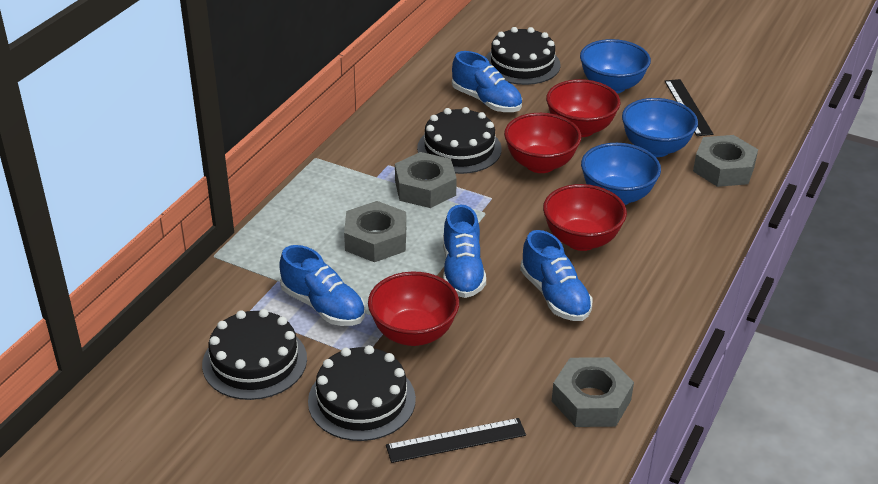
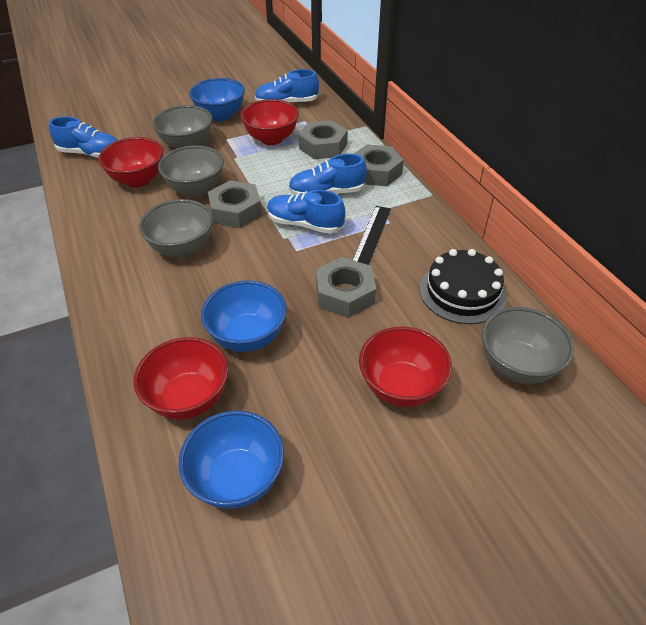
black cake: [202,309,307,400] [308,345,416,441] [417,107,502,174] [486,27,561,85] = 4 -> [419,249,507,324] = 1
black ruler: [386,418,526,463] [665,79,713,136] = 2 -> [353,206,391,265] = 1
grey bowl: none = 0 -> [139,199,213,258] [153,105,213,148] [158,145,224,197] [481,307,574,384] = 4

